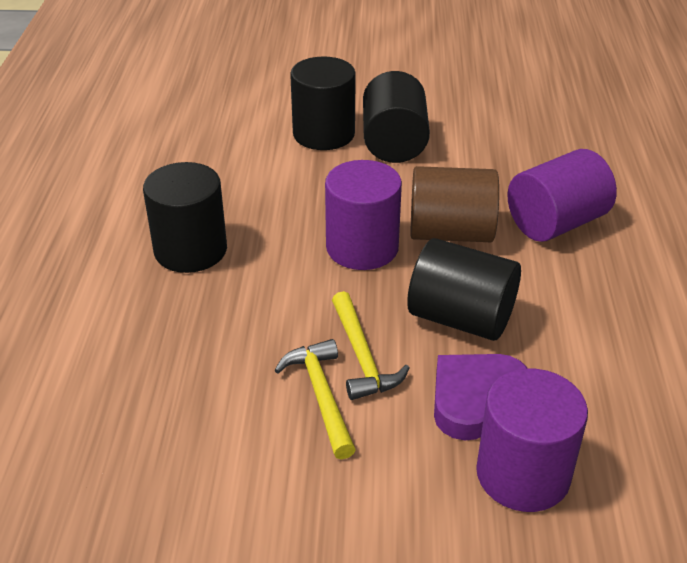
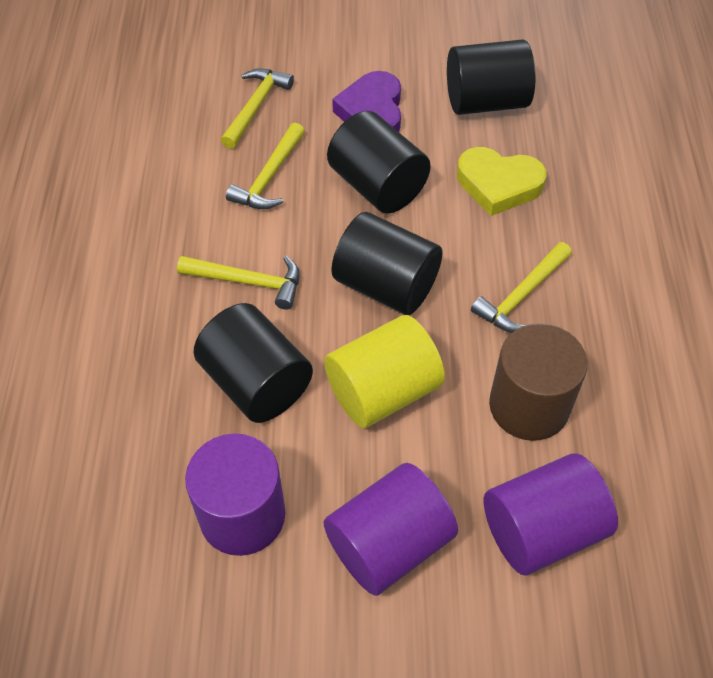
yellow cylinder: none = 0 -> [324,315,445,428] = 1
yellow hammer: [274,339,356,459] [332,291,409,400] = 2 -> [177,256,300,310] [221,68,294,149] [226,123,305,209] [471,242,572,333] = 4
yellow heart: none = 0 -> [457,147,546,216] = 1

